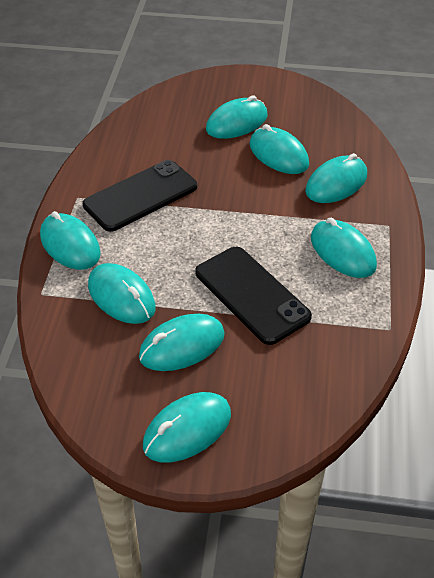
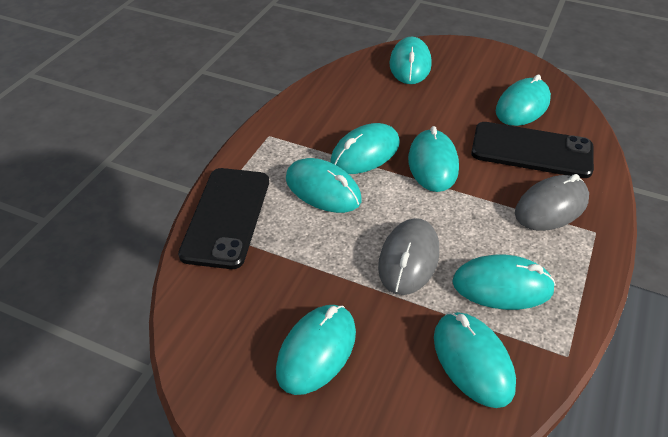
grey mouse: none = 0 -> [378,218,439,295] [515,174,589,231] = 2

